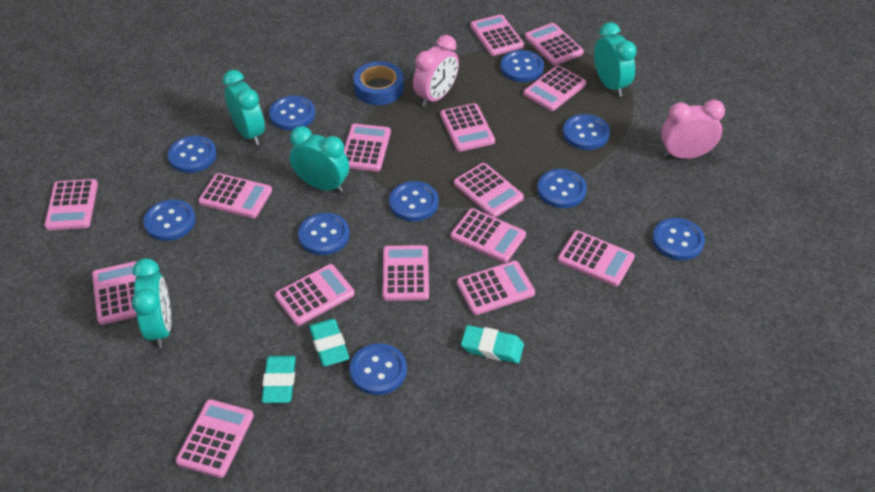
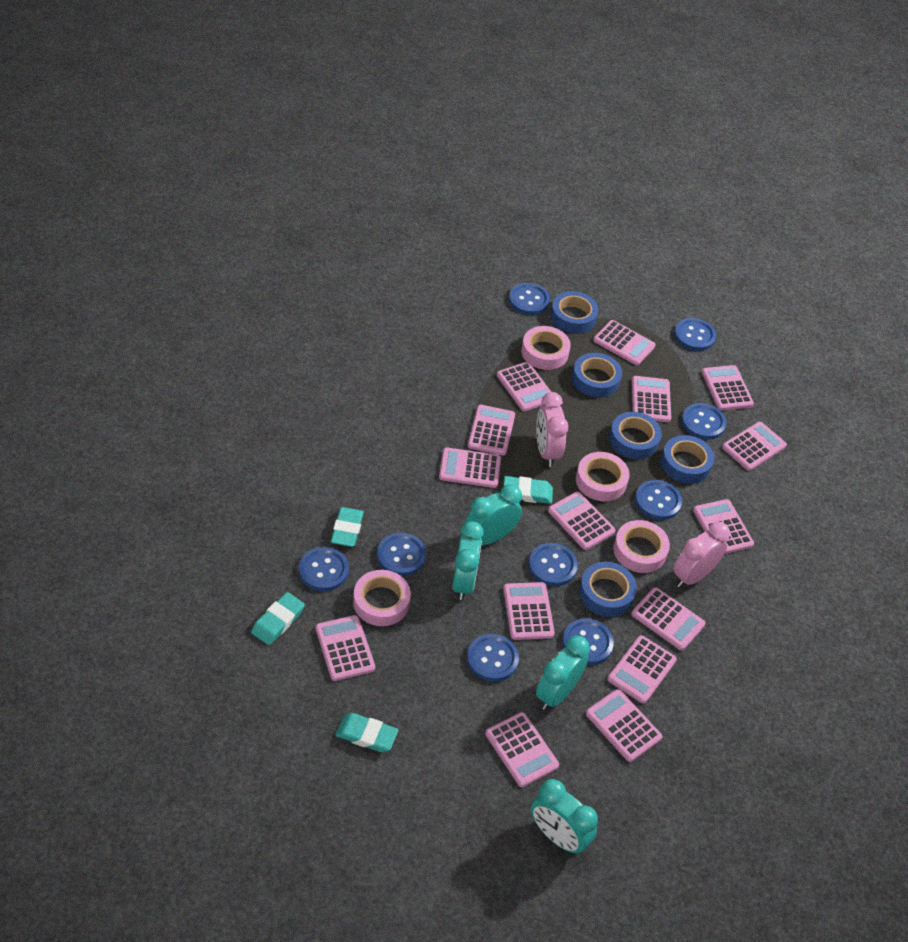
blue button: [143,199,196,241] [168,136,217,173] [269,96,315,130] [298,213,350,255] [350,343,407,395] [389,181,439,221] [500,50,544,82] [537,169,587,208] [563,114,610,150] [652,218,705,260] = 10 -> [299,547,349,591] [377,533,426,576] [467,634,519,682] [509,283,550,315] [528,543,578,586] [562,618,614,665] [635,480,682,520] [674,318,716,351] [682,403,726,440] = 9
blue tape: [354,61,404,105] = 1 -> [551,291,599,334] [572,353,622,398] [579,562,637,617] [609,412,662,459] [661,435,714,484] = 5
pink tape: none = 0 -> [353,570,411,626] [521,326,571,370] [576,452,630,501] [613,520,670,573] = 4
turquoise eraser: [262,356,296,403] [309,319,349,366] [461,325,524,364] = 3 -> [251,592,305,645] [331,507,364,547] [335,713,398,752] [504,476,553,504] = 4

